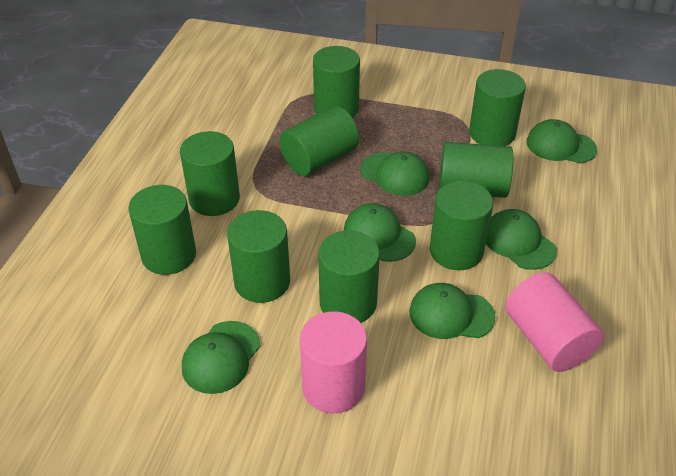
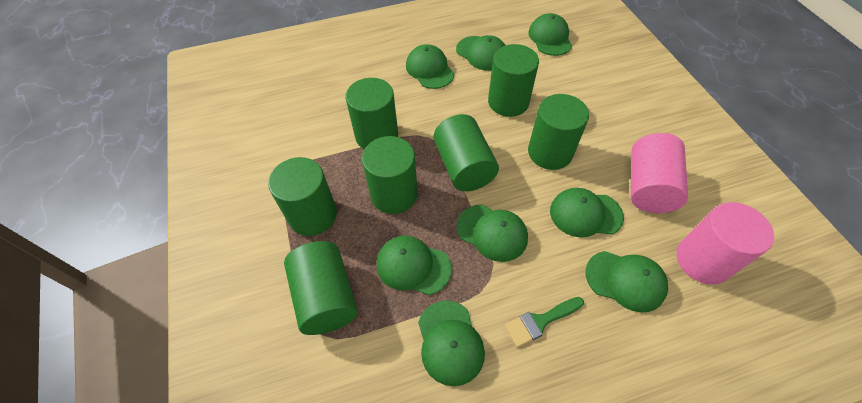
green brush: none = 0 -> [505,297,584,347] = 1
green cap: [182,321,260,394] [344,203,416,262] [360,151,430,196] [409,283,496,339] [486,209,557,270] [527,119,597,163] = 6 -> [377,236,452,295] [406,44,454,89] [418,301,485,386] [456,35,506,71] [457,204,528,262] [528,13,572,56] [550,188,624,238] [585,251,668,312] = 8
green cylinder: [128,185,196,275] [180,131,240,216] [227,210,290,303] [279,106,359,176] [313,46,360,118] [318,231,380,323] [430,181,493,270] [439,142,513,198] [469,69,526,146] = 9 -> [268,157,337,236] [284,241,358,335] [346,78,398,149] [362,136,418,214] [434,114,499,191] [488,44,539,117] [528,94,589,170] = 7

